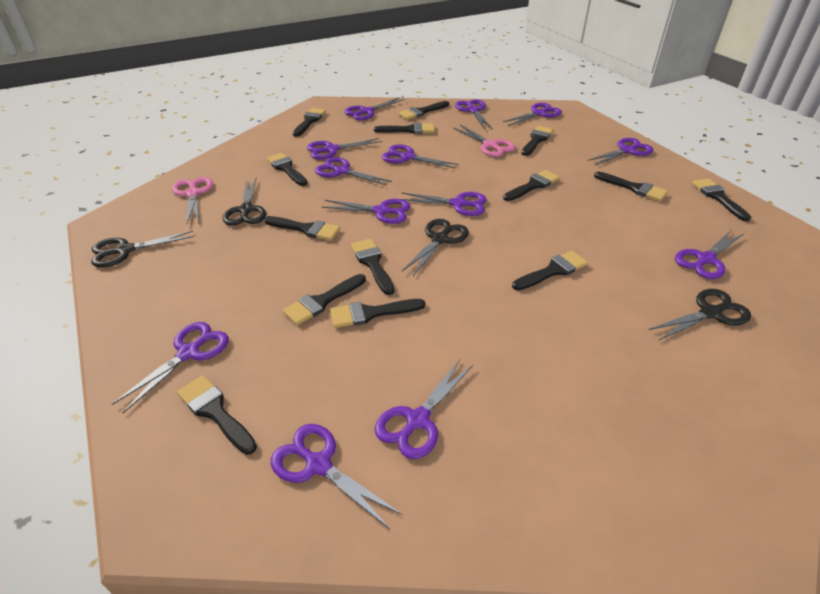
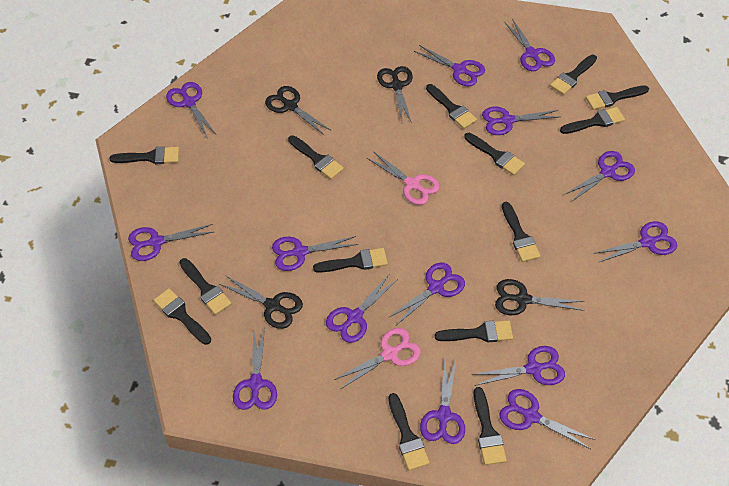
purple scissors: [111,322,229,413] [271,424,402,529] [307,138,382,160] [315,157,392,186] [322,199,411,224] [344,98,405,120] [375,359,473,459] [382,144,459,169] [401,192,487,216] [455,99,493,129] [503,103,562,126] [587,138,653,165] [675,231,743,279] = 13 -> [128,224,213,261] [166,82,216,137] [233,327,277,410] [272,236,358,271] [326,275,398,343] [388,263,465,324] [414,45,485,87] [420,360,465,444] [471,346,565,386] [482,107,558,135] [500,389,595,449] [504,18,555,71] [564,151,635,202] [593,221,677,263] = 14

